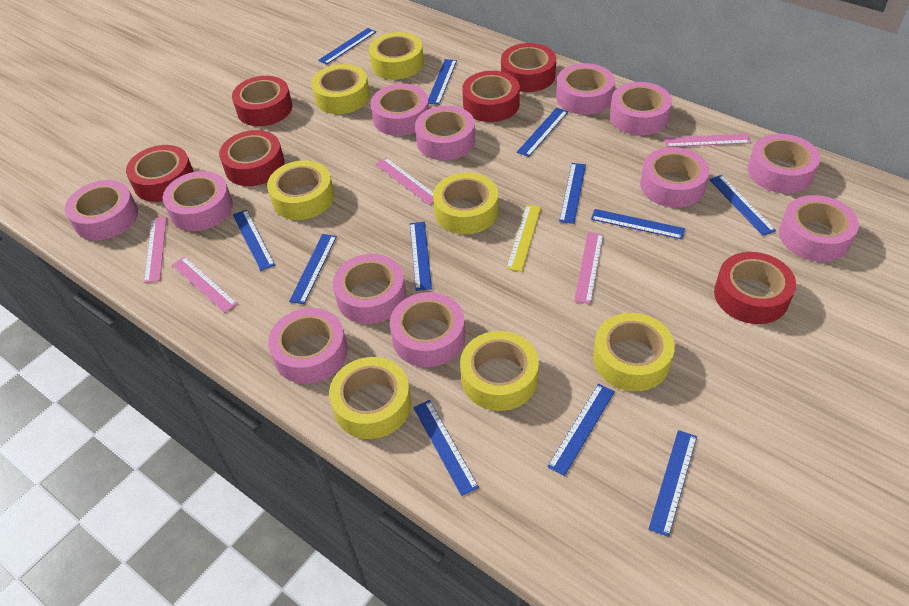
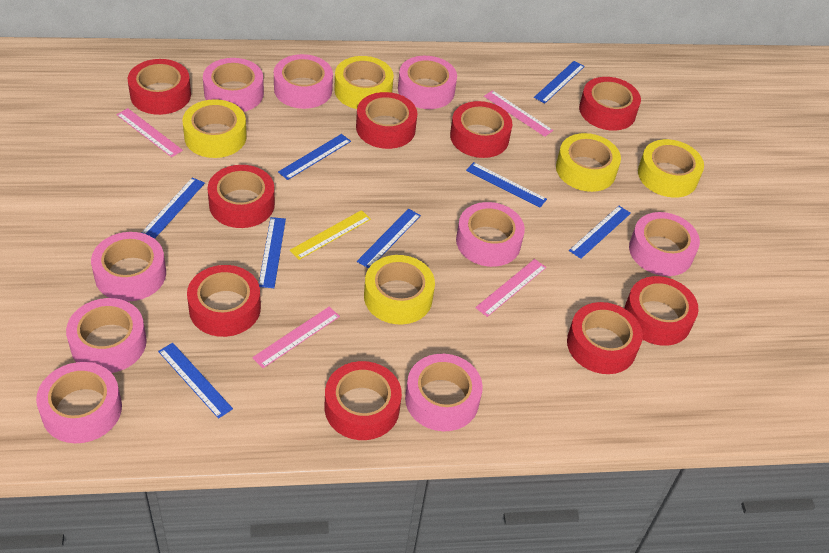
blue ruler: [233,209,275,271] [289,234,337,304] [318,28,376,65] [410,222,432,291] [413,400,479,496] [428,59,457,105] [517,108,568,157] [547,384,615,476] [559,163,586,224] [591,209,685,239] [649,430,697,537] [709,175,776,236] = 12 -> [141,177,205,239] [158,343,233,419] [259,217,286,288] [278,134,351,180] [357,209,421,268] [466,162,547,207] [534,61,585,103] [569,206,631,259] = 8
pink ruler: [144,217,167,283] [172,256,238,313] [375,158,433,205] [574,232,603,304] [664,134,751,147] = 5 -> [117,108,183,157] [252,307,340,368] [475,259,546,317] [484,90,553,137] = 4
pink tape: [65,180,138,241] [163,171,233,231] [268,308,348,384] [333,254,406,324] [371,84,429,136] [390,292,465,367] [415,106,475,160] [556,63,615,115] [610,82,672,135] [640,147,710,208] [747,134,820,193] [779,195,859,262] = 12 -> [36,362,122,443] [66,298,147,373] [91,232,166,302] [203,58,264,112] [274,54,333,109] [398,56,457,109] [405,354,483,431] [456,202,525,267] [629,212,700,276] = 9
red tape: [126,145,194,202] [219,130,285,186] [232,76,292,126] [462,71,520,122] [501,43,556,92] [714,252,796,324] = 6 -> [128,59,191,115] [187,265,261,337] [207,165,275,228] [325,361,402,440] [356,92,417,149] [450,101,512,158] [567,302,643,374] [579,77,641,131] [624,276,699,346] = 9
yellow tape: [267,160,334,220] [311,64,370,114] [329,357,411,439] [369,32,424,79] [433,172,498,234] [460,331,539,411] [593,313,675,391] = 7 -> [182,99,247,158] [334,56,394,109] [364,255,435,324] [556,133,621,192] [638,139,704,198] = 5

